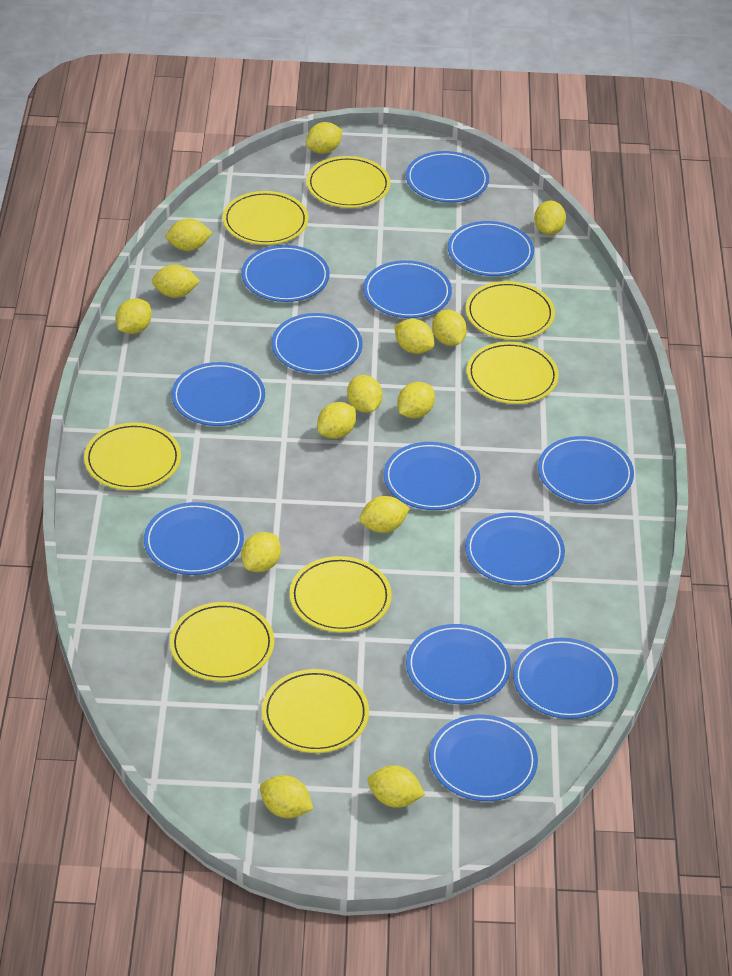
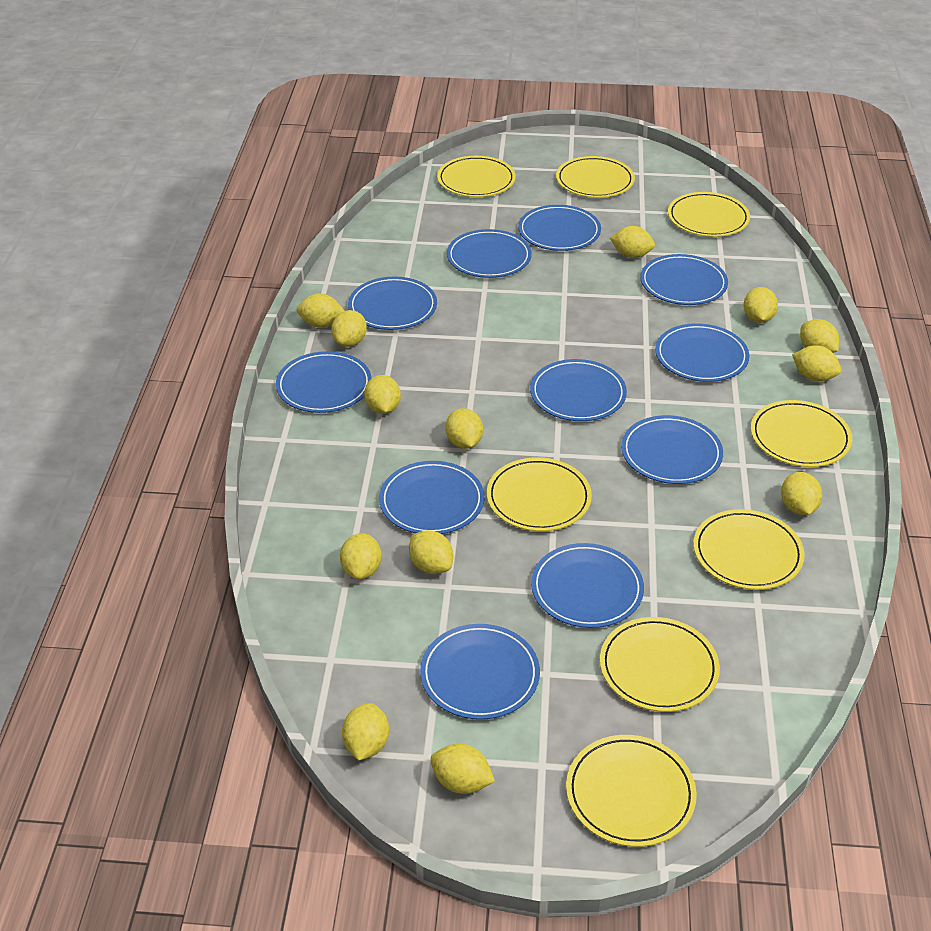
blue plate: [144,502,244,575] [172,362,265,426] [241,245,330,302] [271,313,363,374] [363,260,452,318] [384,442,480,510] [406,151,489,202] [406,624,511,704] [429,715,538,801] [448,221,534,276] [465,512,565,585] [513,638,618,719] [538,436,634,504] = 13 -> [276,351,372,413] [348,277,437,330] [379,461,485,534] [420,624,540,720] [447,229,532,278] [518,205,601,251] [530,359,627,421] [531,543,644,628] [621,415,723,484] [640,254,728,305] [655,323,749,382] = 11
yellow lemon: [115,298,152,334] [152,264,200,298] [166,218,213,251] [241,532,281,572] [260,775,313,818] [306,122,342,154] [317,402,356,439] [347,375,382,413] [359,496,410,533] [368,765,425,808] [394,319,435,354] [397,382,435,418] [432,310,467,346] [534,201,566,235] = 14 -> [297,293,344,328] [331,310,367,347] [340,533,381,580] [342,703,389,761] [364,375,401,414] [409,530,453,574] [430,744,495,794] [446,408,483,449] [610,226,655,258] [744,287,778,323] [781,472,822,515] [792,345,841,382] [800,319,839,353] = 13

